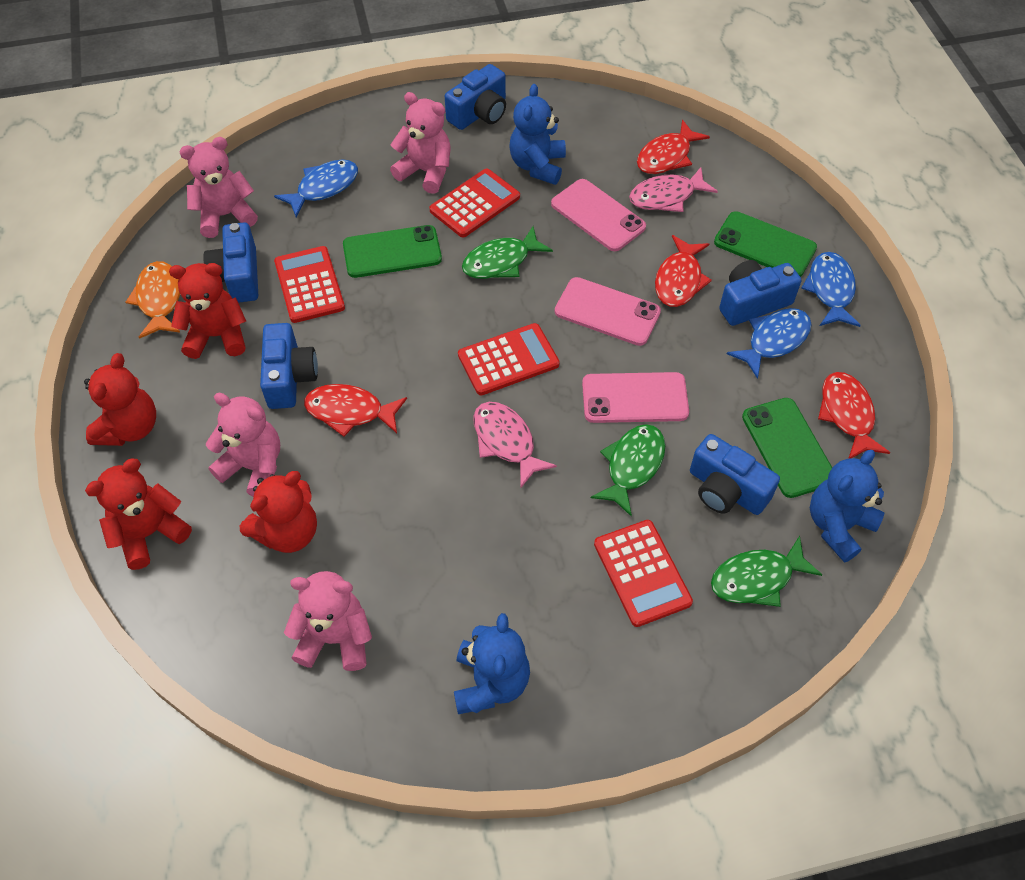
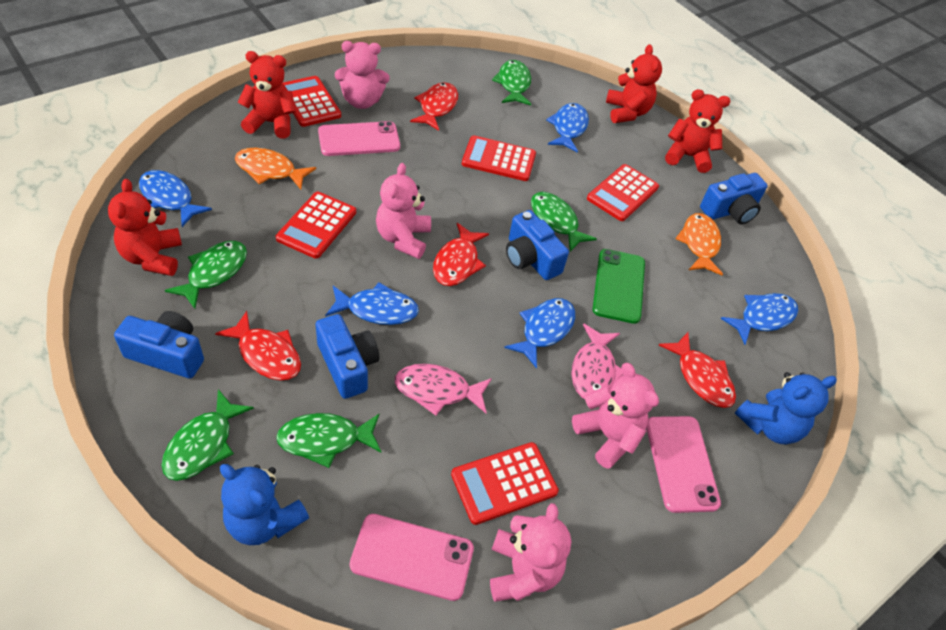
blue camera: [203,222,258,303] [260,323,318,409] [445,64,506,130] [690,434,780,515] [719,260,801,326] = 5 -> [114,311,204,378] [316,314,379,399] [506,210,569,280] [700,173,768,224] = 4
blue fish: [274,160,358,217] [726,308,812,379] [801,252,861,327] = 3 -> [139,170,212,227] [325,282,419,325] [504,298,575,369] [546,103,589,153] [721,293,798,345] = 5
blue teddy bear: [454,613,530,714] [509,84,566,185] [810,450,885,563] = 3 -> [220,464,309,545] [735,372,837,444] = 2
green fish: [462,226,553,279] [591,424,665,516] [711,536,822,607] = 3 -> [161,389,254,481] [165,241,247,309] [276,413,381,468] [492,60,531,105] [531,192,597,252] = 5
green phone: [343,225,442,278] [714,211,817,277] [742,398,832,498] = 3 -> [593,249,645,324] = 1
orange fish: [126,261,180,339] = 1 -> [235,148,316,189] [676,213,723,275] = 2
red calculator: [274,246,345,323] [429,169,520,237] [458,323,560,395] [594,520,693,627] = 4 -> [276,192,356,259] [282,76,341,127] [451,442,559,525] [462,135,536,181] [587,164,659,221] = 5

